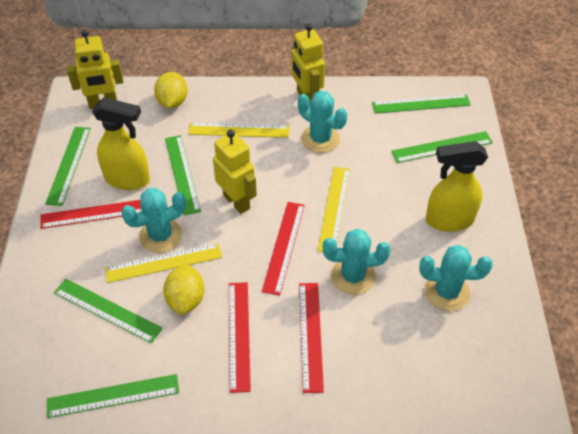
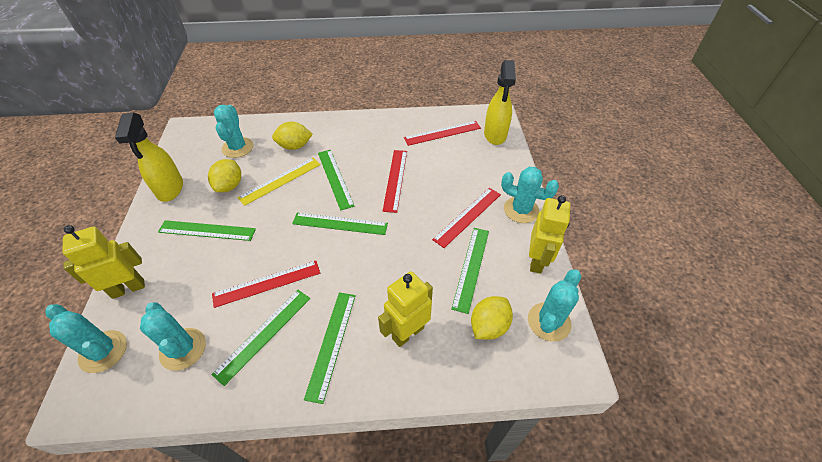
turquoise cactus: [121,188,186,253] [298,91,347,153] [323,229,391,295] [419,245,493,311] = 4 -> [46,304,127,373] [140,303,206,371] [214,105,253,158] [501,167,559,223] [528,269,581,342] = 5
yellow lemon: [154,72,188,108] [163,264,205,315] = 2 -> [208,159,241,192] [272,122,313,150] [471,296,513,340] = 3
yellow ruler: [105,243,222,283] [188,122,289,138] [317,167,351,252] = 3 -> [237,158,321,206] = 1

